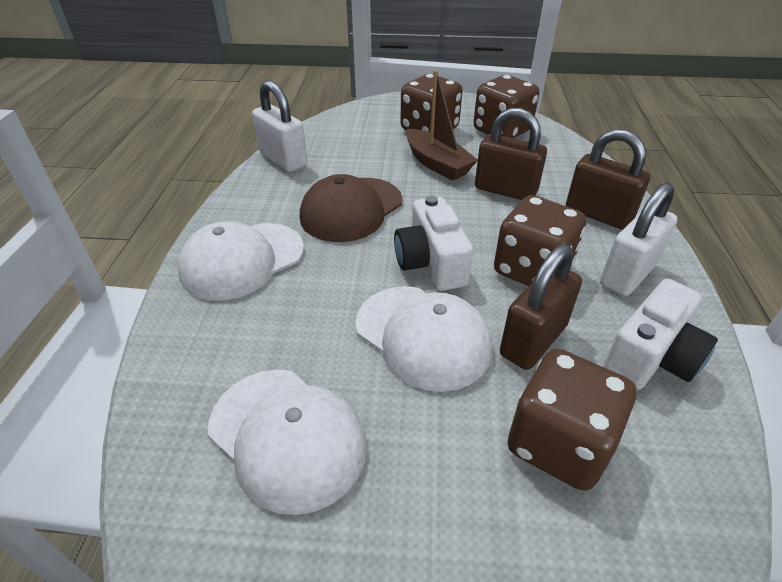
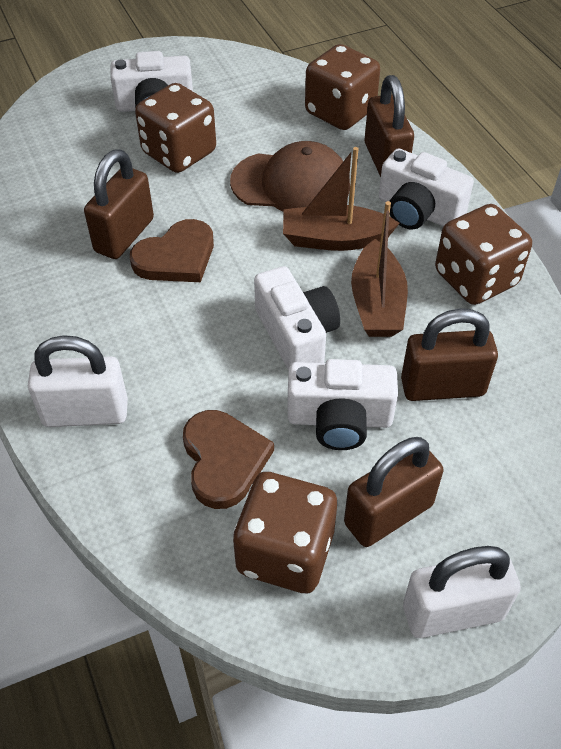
brown boat: [406,70,478,180] = 1 -> [283,147,400,251] [351,201,408,337] = 2
brown heart: none = 0 -> [130,219,214,282] [183,410,274,509] = 2
brown padlock: [475,108,547,200] [500,244,582,370] [566,129,650,229] = 3 -> [84,149,154,259] [344,437,443,547] [365,75,414,177] [401,308,498,401] = 4
white camera: [394,195,473,291] [603,279,718,390] = 2 -> [110,51,193,112] [254,266,340,371] [287,359,398,450] [379,149,474,230] = 4
white cap: [178,221,304,301] [208,370,367,515] [355,286,492,392] = 3 -> none = 0

